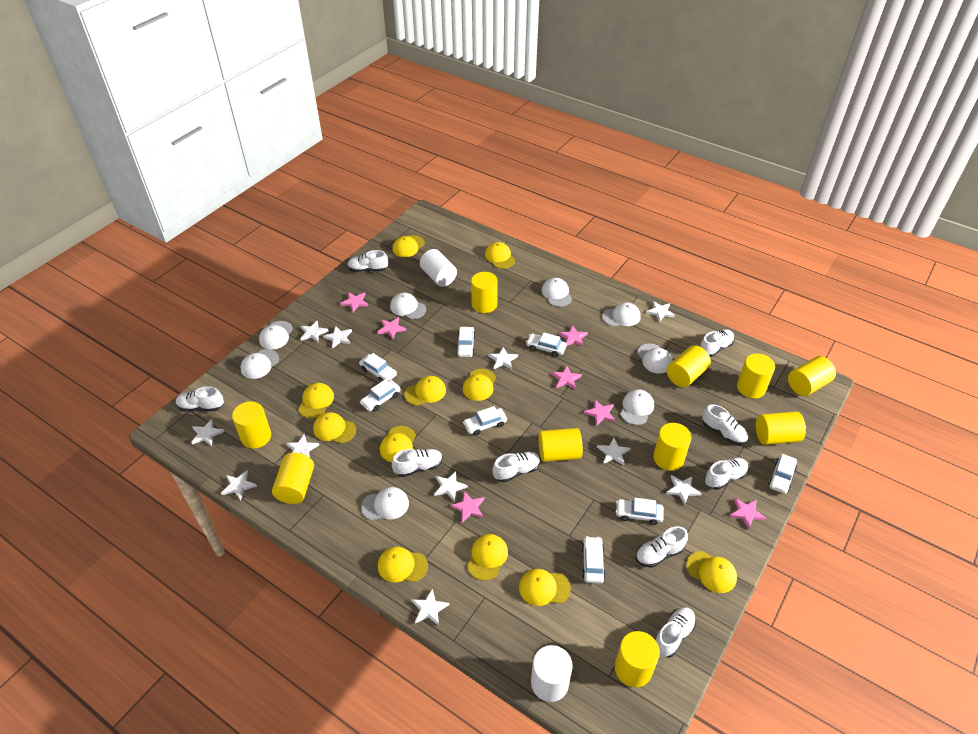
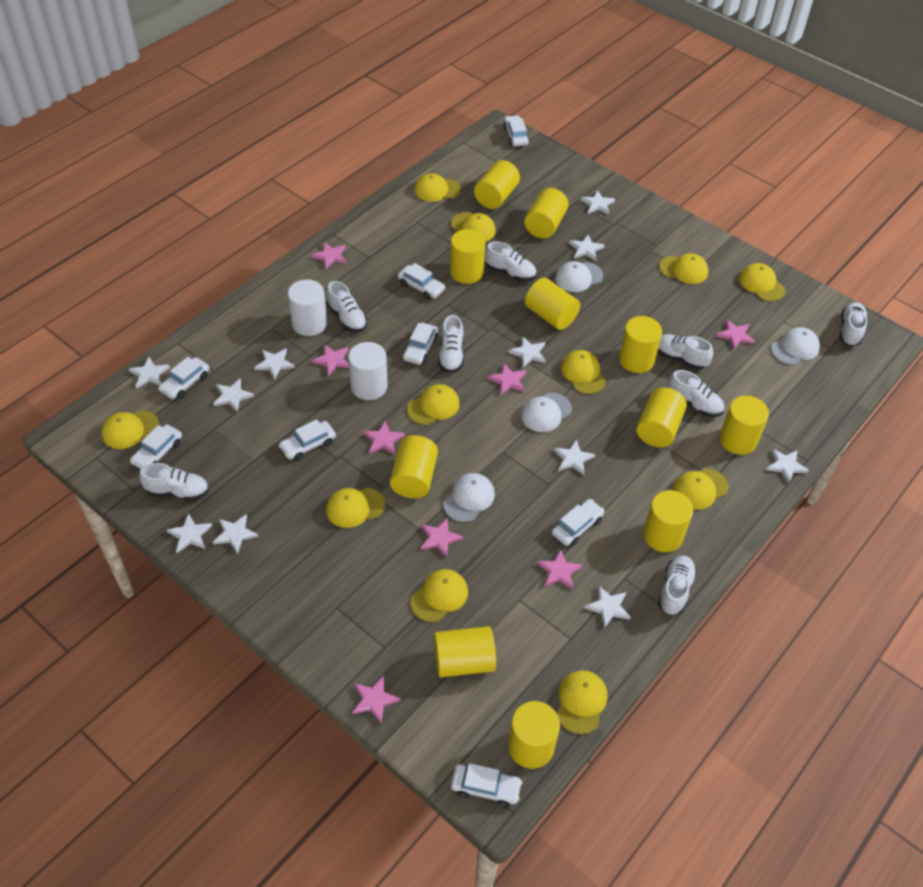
pink star: [340,292,368,312] [377,317,406,339] [450,491,484,523] [551,366,582,390] [559,325,588,347] [584,400,615,426] [729,498,766,529] = 7 -> [311,242,347,270] [312,344,349,376] [352,675,400,723] [363,421,405,455] [421,518,463,558] [488,363,526,395] [537,549,582,590] [716,320,755,350] = 8
white cap: [241,349,279,379] [259,321,293,350] [361,487,409,520] [390,293,426,319] [542,278,572,307] [602,302,641,326] [620,389,654,425] [637,344,673,374] = 8 -> [443,473,495,522] [521,393,572,432] [555,261,603,292] [771,327,820,365] = 4
white shoe: [176,386,224,411] [347,250,388,272] [392,449,443,477] [492,452,540,482] [635,526,688,568] [655,607,696,658] [700,329,735,357] [702,404,748,445] [705,458,748,490] = 9 -> [139,463,209,501] [327,281,367,332] [438,315,464,373] [485,242,536,281] [658,334,713,370] [658,556,697,615] [668,370,724,417] [839,302,868,346] = 8
yellow cylinder: [232,401,271,449] [272,453,314,504] [471,272,498,313] [539,428,583,462] [615,631,660,687] [653,423,691,471] [667,345,711,387] [737,353,775,399] [756,411,806,445] [788,356,836,396] = 10 -> [390,435,438,498] [434,626,496,678] [450,229,485,284] [474,160,520,209] [508,701,560,769] [524,188,569,238] [525,278,580,330] [619,316,662,373] [637,387,687,447] [643,490,693,552] [719,396,769,455] = 11

